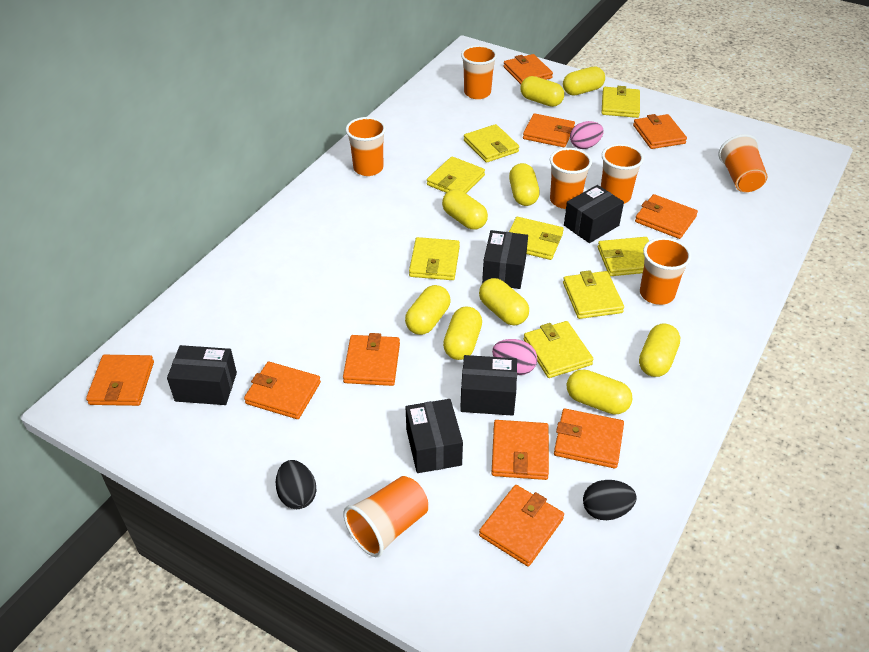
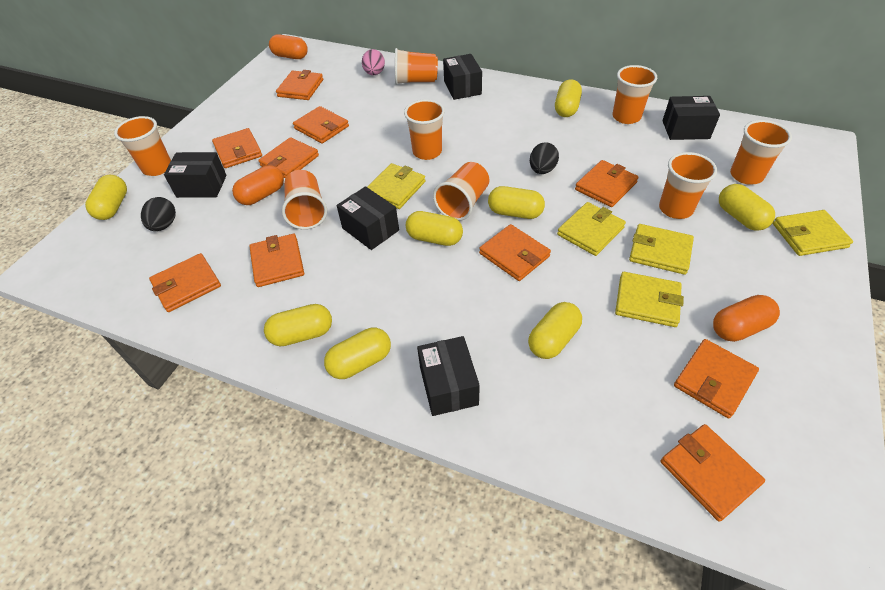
orange capsule: none = 0 -> [232,165,284,205] [269,34,308,59] [713,295,780,342] = 3
orange cup: [343,476,428,557] [346,117,386,176] [461,45,497,99] [550,148,592,209] [601,144,644,204] [640,237,692,305] [718,134,767,192] = 7 -> [114,116,171,176] [282,170,327,230] [395,48,438,85] [404,99,445,160] [433,162,490,221] [613,65,657,124] [659,152,717,219] [730,120,792,185] = 8
pink egg: [492,339,537,375] [570,121,604,149] = 2 -> [362,49,385,75] = 1
yellow capsule: [405,285,450,335] [442,189,488,230] [443,306,482,360] [479,278,529,325] [509,163,540,206] [520,76,564,107] [563,67,605,95] [567,369,633,415] [639,324,680,377] = 9 -> [85,175,127,220] [264,304,332,347] [324,328,391,379] [406,211,463,246] [488,186,545,219] [528,302,582,359] [555,79,582,117] [719,184,775,231] = 8
yellow wallet: [409,237,460,280] [427,156,485,193] [464,124,519,163] [509,217,564,260] [524,321,594,378] [563,270,624,319] [598,237,649,276] [602,86,640,118] = 8 -> [367,163,425,209] [557,202,626,256] [615,272,684,327] [629,224,694,275] [773,210,853,256] = 5

